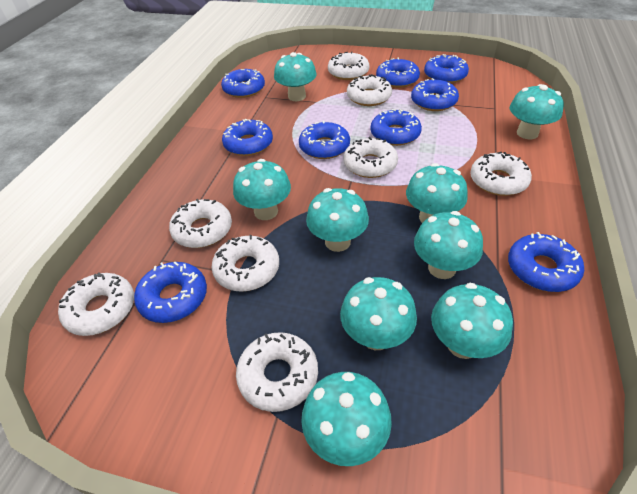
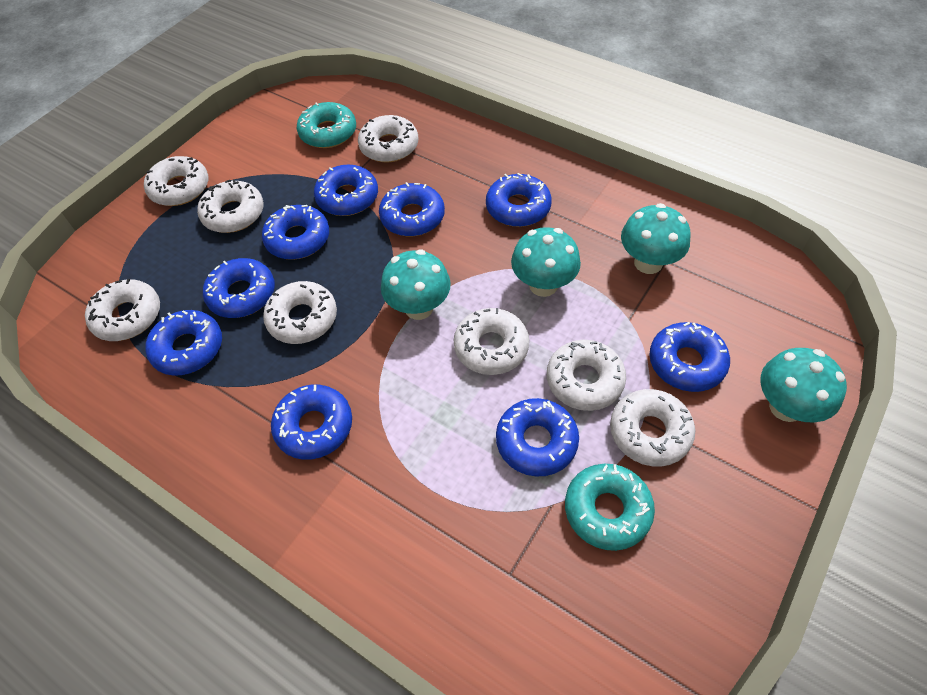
turquoise donut: none = 0 -> [297,102,356,148] [565,464,655,551] = 2
turquoise mushroom: [233,159,291,220] [274,52,317,101] [301,372,392,466] [306,188,369,252] [340,277,417,350] [406,163,468,223] [414,211,483,279] [431,283,513,359] [510,84,564,139] = 9 -> [381,249,451,320] [511,227,581,297] [621,203,691,274] [760,348,847,422] = 4

